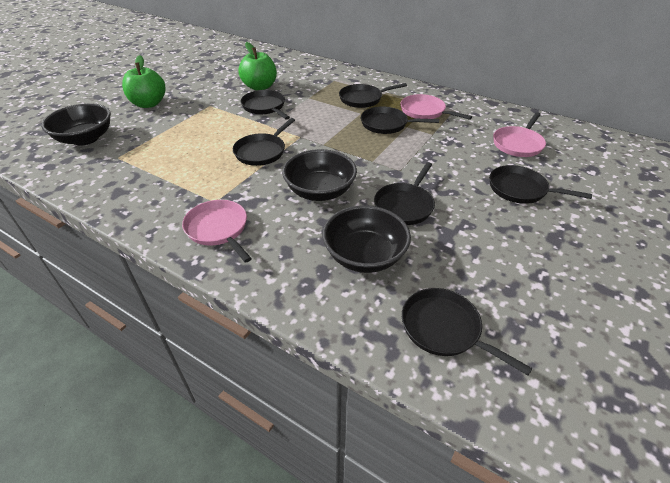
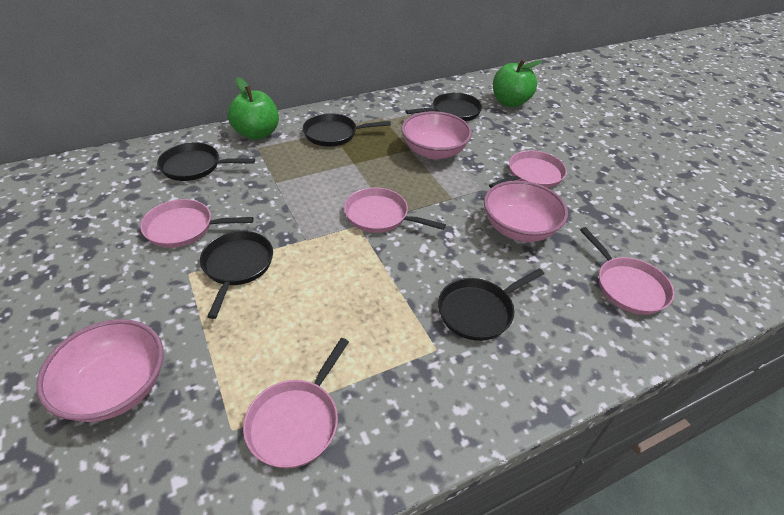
black bowl: [41,103,111,146] [282,149,357,201] [322,205,411,273] = 3 -> none = 0
black pan: [233,118,295,166] [241,90,290,120] [339,83,407,108] [361,107,439,134] [374,162,435,225] [402,288,532,376] [489,165,592,204] = 7 -> [157,142,255,181] [200,231,273,319] [303,113,391,147] [406,92,482,121] [438,268,544,341] = 5
pink bowl: none = 0 -> [36,319,164,422] [402,111,472,159] [484,180,568,242] = 3
pink pan: [182,200,252,263] [401,94,472,120] [493,112,546,157] = 3 -> [140,199,254,248] [243,338,349,468] [344,187,446,233] [489,150,567,188] [580,227,674,315] = 5

